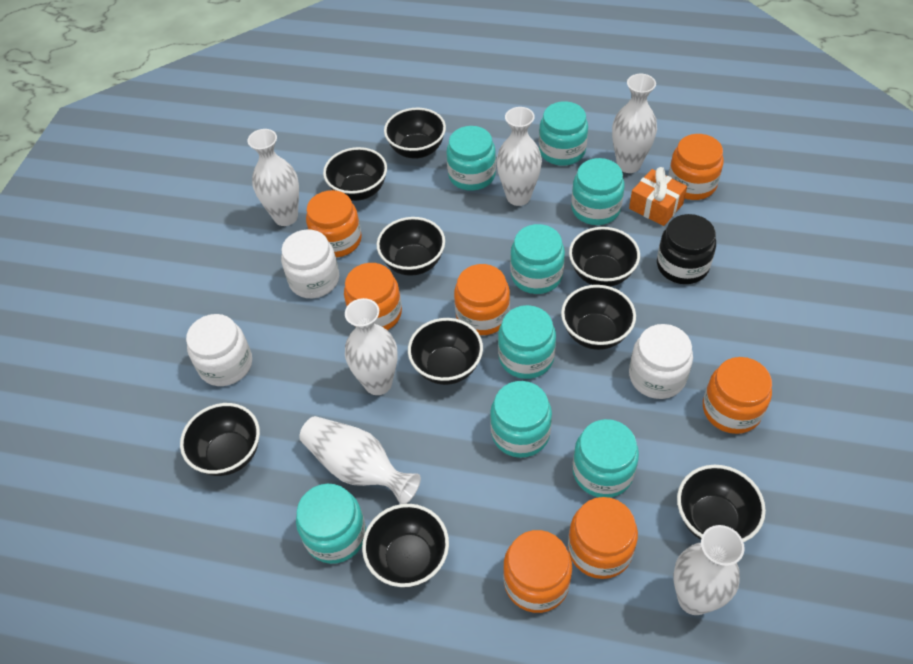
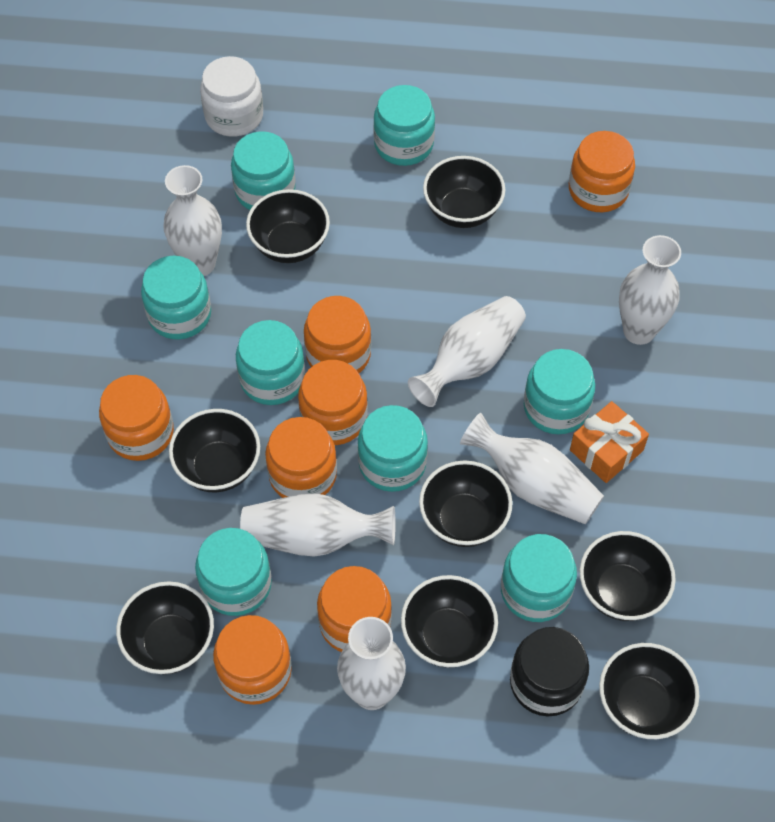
black bowl: [180,403,260,476] [323,147,387,201] [362,504,449,588] [377,217,445,276] [384,108,446,159] [408,318,483,385] [561,285,636,350] [569,227,640,287] [677,465,766,542] = 9 -> [116,581,214,674] [169,409,260,493] [246,189,330,263] [401,575,498,668] [419,460,512,547] [423,156,505,228] [580,531,676,621] [599,643,700,739] = 8
white jar: [186,314,252,386] [281,230,339,298] [629,324,693,399] = 3 -> [200,56,263,137] = 1

